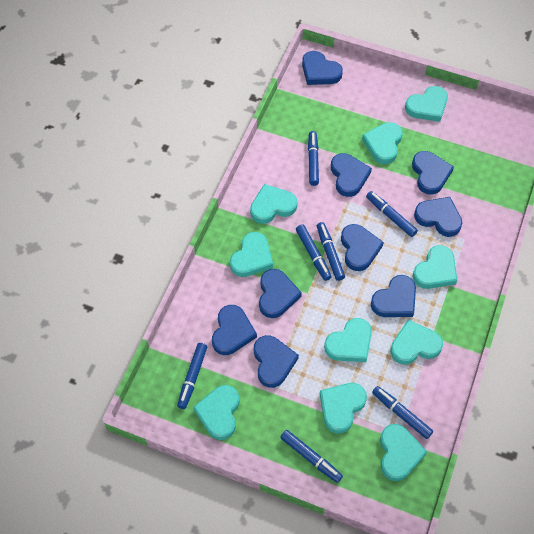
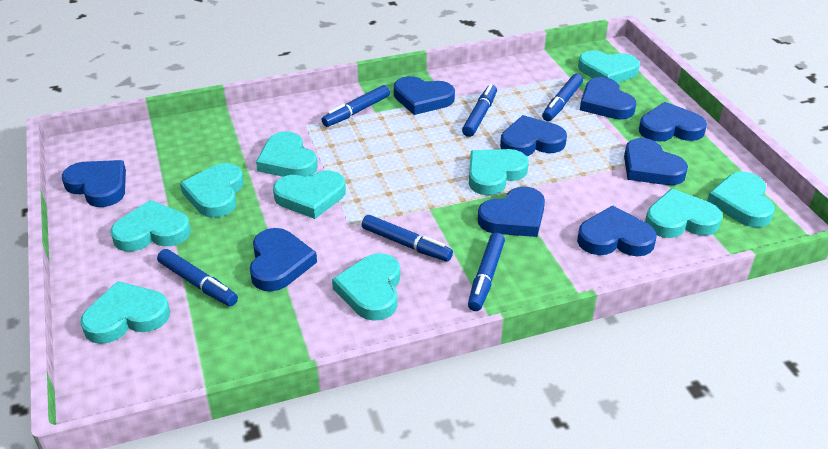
blue marker: [177,343,207,409] [280,430,343,483] [296,224,332,281] [308,131,319,186] [317,222,345,281] [366,191,418,237] [372,386,433,439] = 7 -> [157,249,238,306] [322,85,390,127] [362,215,453,261] [462,84,497,137] [468,233,505,311] [542,74,583,121] = 6

